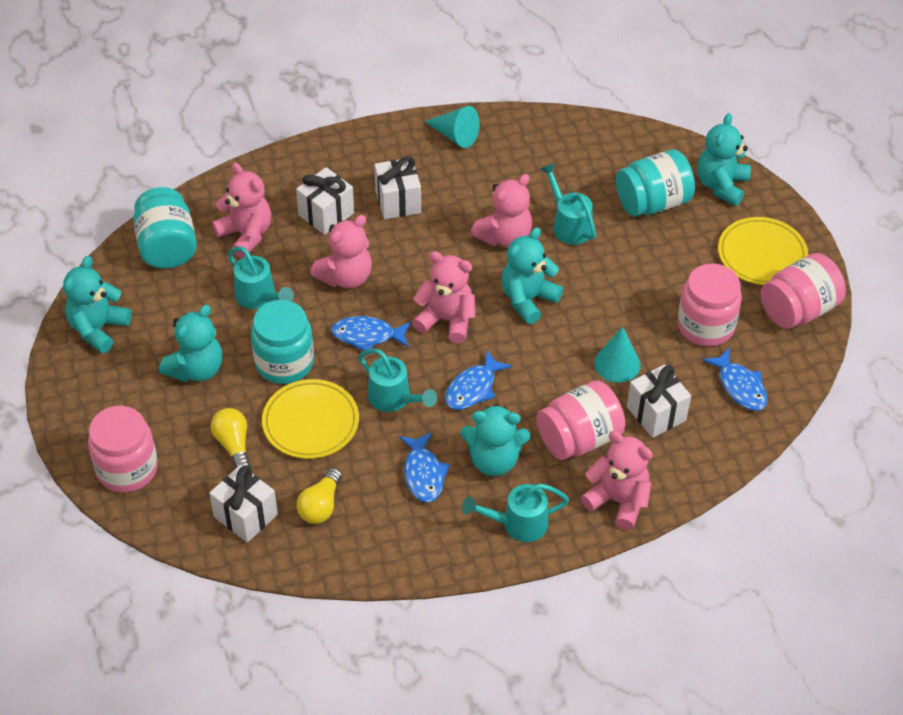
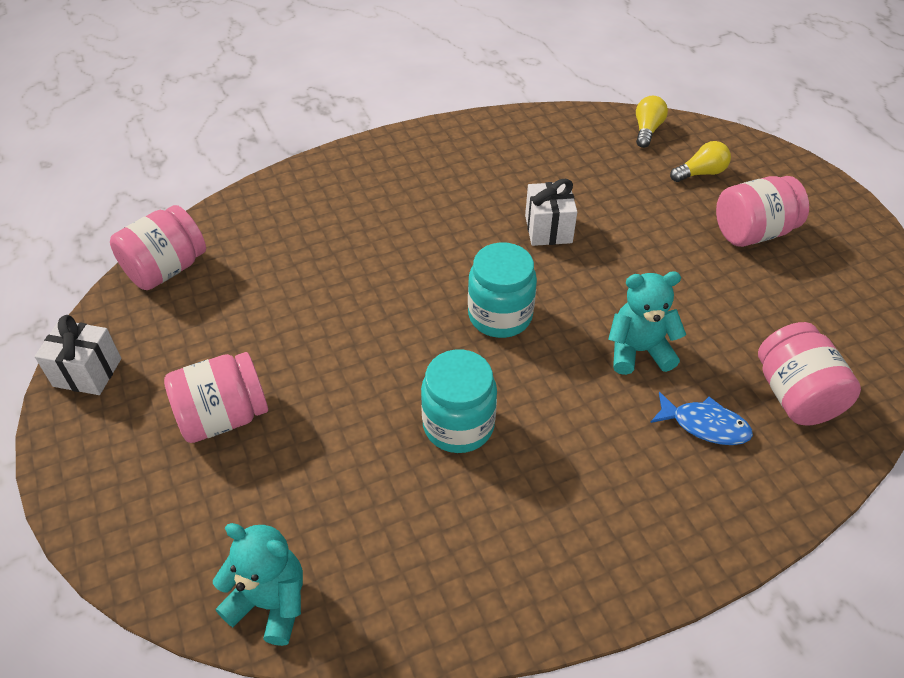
blue fish: [331,316,411,351] [399,432,450,503] [445,350,512,410] [702,348,768,411] = 4 -> [650,392,753,445] = 1
pink teddy bear: [212,163,271,258] [310,215,372,288] [412,251,475,344] [471,174,532,247] [580,431,653,530] = 5 -> none = 0
turquoise cone: [425,106,480,148] [594,327,641,383] = 2 -> none = 0
turquoise jar: [133,187,197,269] [251,300,314,384] [616,149,695,216] = 3 -> [421,349,497,453] [468,242,537,338] = 2
turquoise teddy bear: [63,256,132,353] [159,305,222,382] [460,404,530,476] [502,227,563,324] [697,113,751,206] = 5 -> [213,523,303,646] [608,271,686,375] = 2
turquoise watering can: [228,246,294,309] [359,348,437,412] [462,484,569,542] [541,163,596,245] = 4 -> none = 0
white gift: [209,465,278,543] [296,167,354,235] [374,157,421,219] [627,365,691,438] = 4 -> [35,315,121,395] [525,179,577,246] = 2
yellow plate: [262,379,359,459] [718,217,808,285] = 2 -> none = 0

